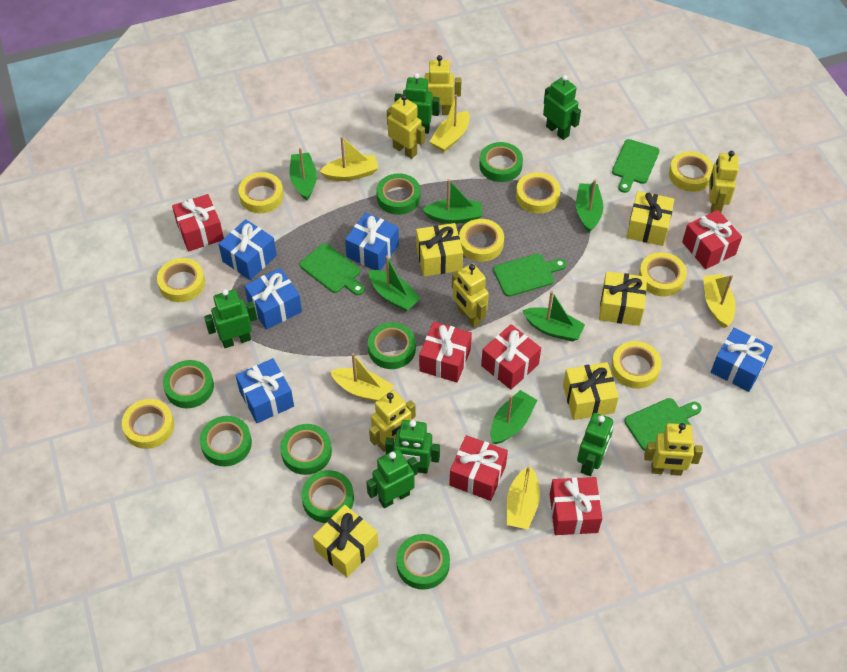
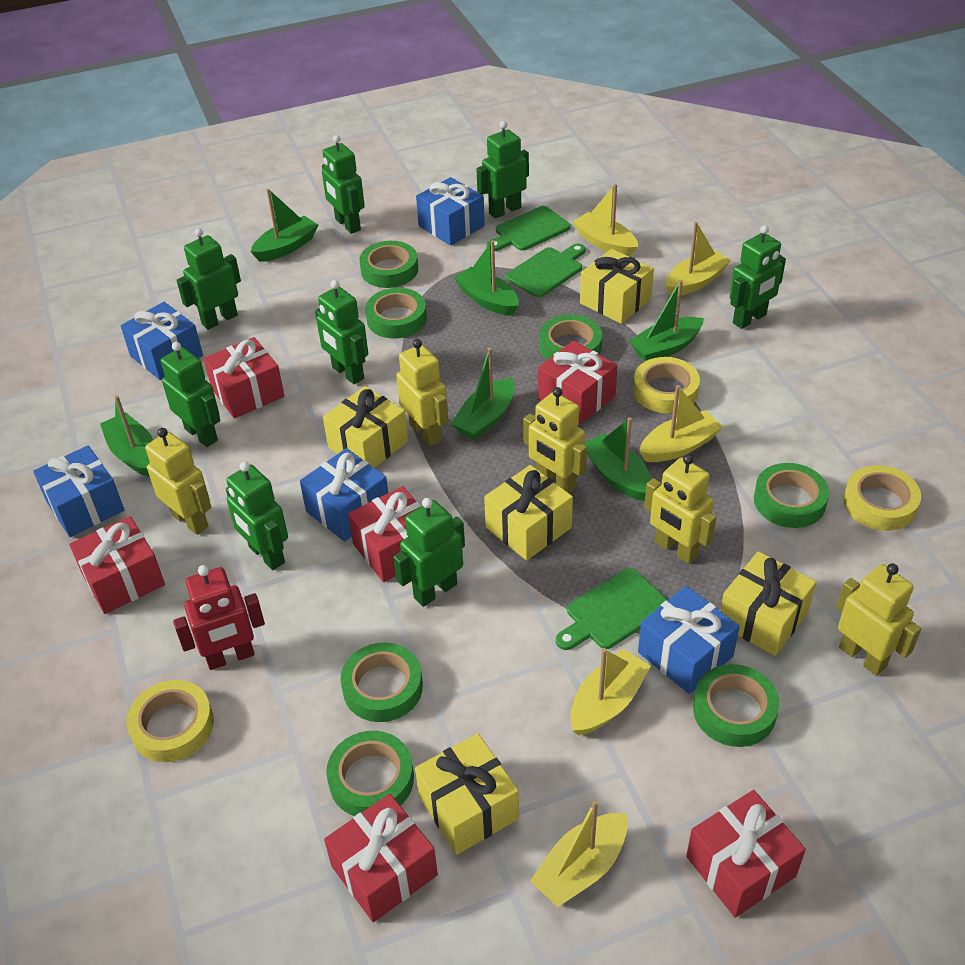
green cutting board: [300,243,365,295] [493,254,566,297] [612,139,660,193] [624,398,702,451] = 4 -> [486,206,571,251] [506,244,586,297] [556,568,667,650] = 3
green robot: [204,289,257,348] [366,449,418,508] [385,420,440,474] [395,73,440,134] [543,75,581,140] [577,413,613,476] = 6 -> [161,342,220,447] [177,228,241,330] [226,462,288,570] [315,280,368,384] [322,135,365,234] [393,498,465,607] [477,121,529,218] [730,225,786,329] = 8
green tape: [163,360,214,408] [200,416,252,466] [280,424,332,475] [301,470,354,523] [368,322,416,369] [376,173,420,215] [396,534,450,590] [479,142,523,182] = 8 -> [326,731,414,816] [341,643,423,722] [360,241,418,288] [365,288,427,338] [540,315,602,360] [693,664,779,747] [754,463,829,528] = 7
red robot: none = 0 -> [173,565,265,670] = 1
yellow robot: [369,390,416,452] [387,95,425,159] [419,55,461,115] [452,263,489,327] [644,423,703,476] [709,151,739,213] = 6 -> [145,428,211,535] [396,339,449,446] [523,387,587,493] [644,454,716,564] [837,563,921,676] = 5
yellow tape: [122,399,174,449] [157,258,205,302] [238,172,284,213] [459,219,504,262] [516,172,560,214] [611,341,662,389] [639,252,687,296] [669,151,714,192] = 8 -> [127,680,214,762] [633,357,700,413] [843,465,921,531] = 3

